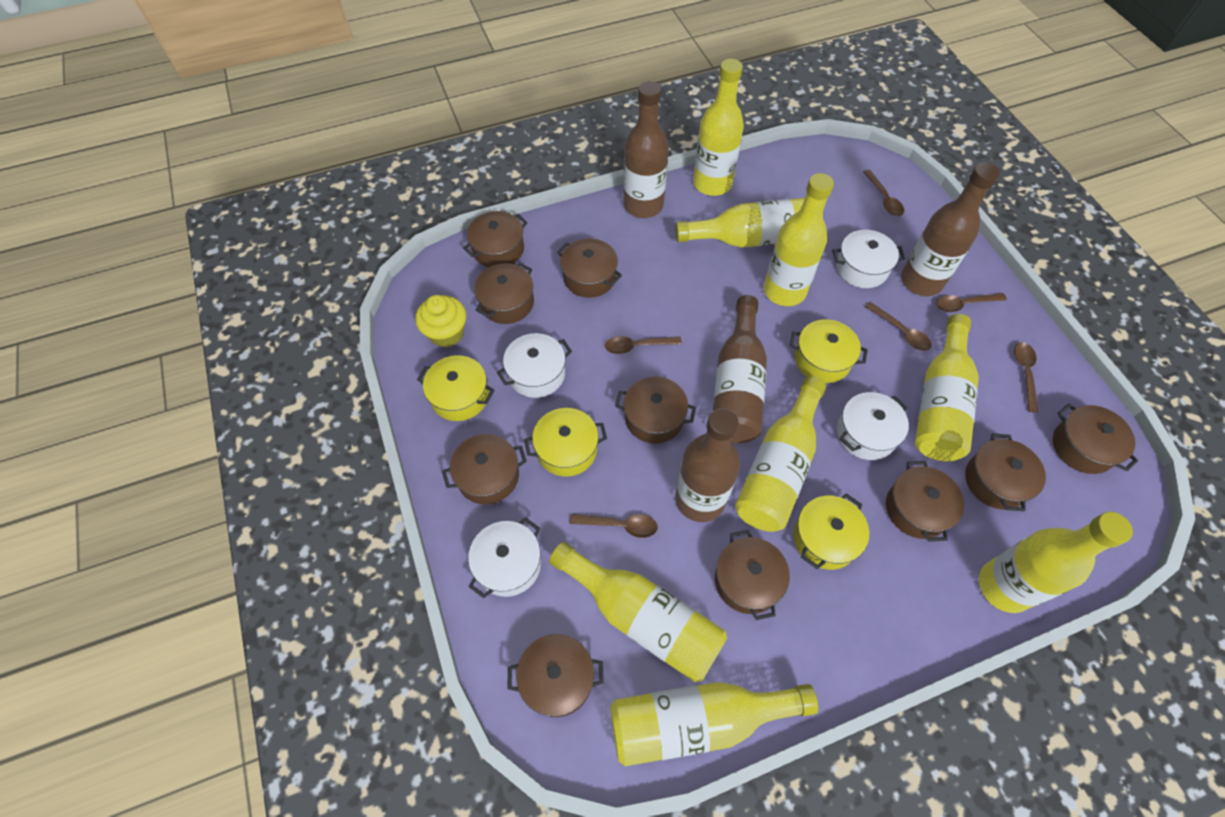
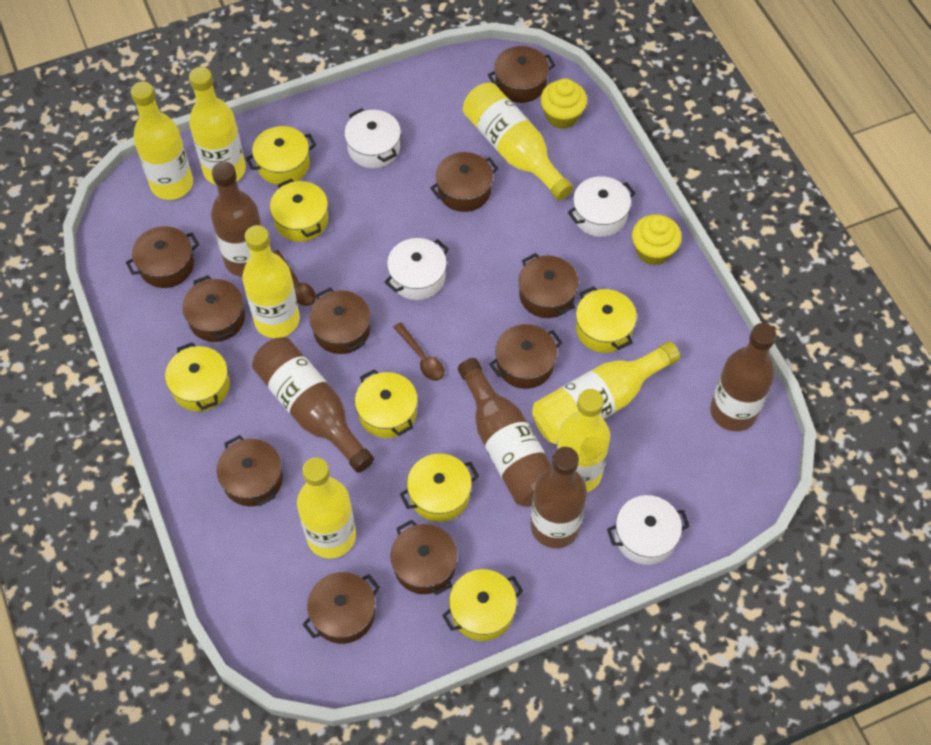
brown bottle: [623,81,669,218] [675,408,740,522] [713,295,767,443] [901,162,1000,296] = 4 -> [211,162,262,277] [252,337,374,473] [458,358,552,507] [531,447,587,548] [710,323,776,431] = 5
brown spoon: [570,514,658,538] [605,336,682,354] [863,170,904,216] [865,302,931,351] [936,293,1007,312] [1014,342,1038,413] = 6 -> [272,250,316,306] [393,322,445,381] = 2
yellow bottle: [549,542,727,682] [610,682,818,766] [675,198,823,248] [693,59,744,196] [735,376,826,532] [764,173,834,306] [915,314,979,461] [979,512,1133,613] = 8 -> [131,82,193,200] [189,67,246,185] [242,225,300,338] [297,457,356,558] [463,83,573,200] [532,341,680,444] [556,389,610,492] = 7
yellow cupcake: [415,295,466,348] = 1 -> [540,78,587,129] [632,214,682,266] = 2
yellow pot: [417,355,494,421] [524,408,607,477] [790,319,868,383] [793,493,869,570] = 4 -> [165,342,230,411] [246,126,316,185] [270,179,329,242] [355,369,418,438] [400,454,479,522] [442,569,523,641] [576,286,637,353] = 7

